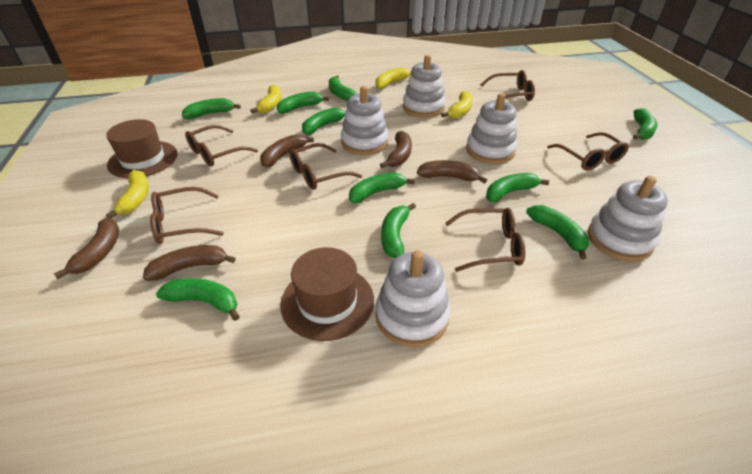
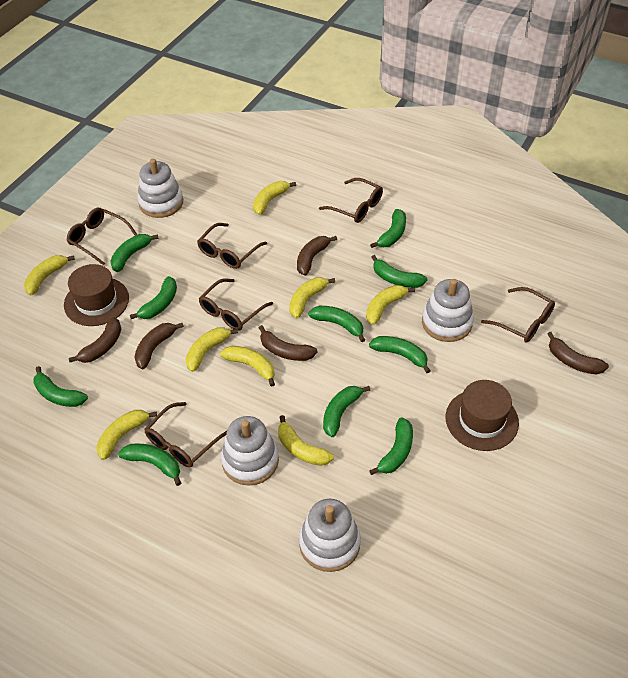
white stacking toy: [341,86,389,155] [376,250,451,347] [403,55,446,118] [466,93,517,164] [588,176,668,261] = 5 -> [137,159,183,218] [221,416,279,486] [299,499,361,572] [422,279,474,342] = 4
yellow banana: [106,170,149,218] [250,85,281,113] [376,67,412,89] [441,91,473,119] = 4 -> [24,255,75,295] [97,410,157,460] [186,327,238,372] [220,346,275,387] [253,181,296,215] [278,415,334,466] [289,277,335,319] [366,285,415,325] = 8

